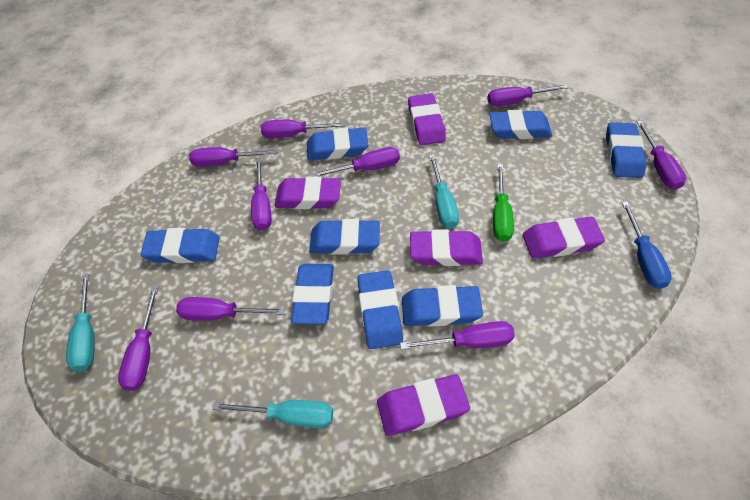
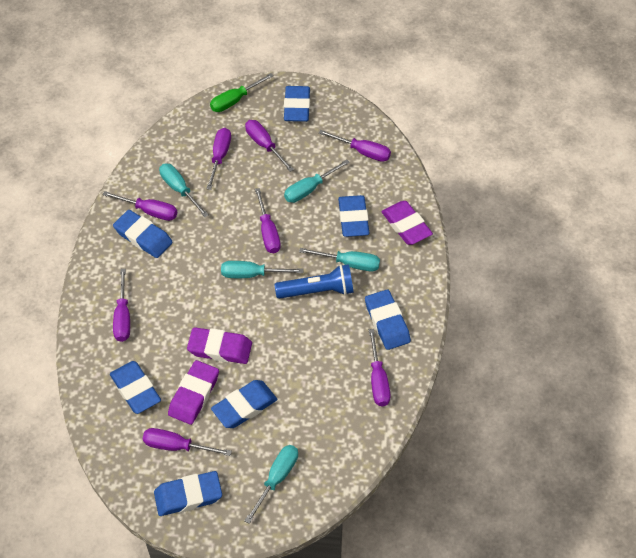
blue eraser: [141,228,220,263] [291,264,334,324] [307,127,369,161] [309,219,380,255] [357,270,403,349] [402,285,483,327] [489,110,552,139] [606,122,647,178] = 8 -> [110,361,161,414] [113,210,173,258] [154,471,222,516] [211,380,277,428] [284,86,310,122] [338,195,369,237] [365,290,411,350] = 7
blue flashlight: none = 0 -> [274,264,354,299] = 1
blue screwdriver: [622,202,672,289] = 1 -> none = 0
purple eraser: [275,176,341,209] [377,374,470,436] [408,93,446,145] [410,229,483,266] [523,217,605,258] = 5 -> [168,360,219,425] [187,327,252,364] [381,201,433,245] = 3
purple screwdriver: [118,286,158,391] [176,297,285,321] [189,147,278,167] [251,157,271,231] [261,120,346,138] [312,147,400,176] [400,321,515,350] [487,85,568,106] [637,121,686,190] = 9 -> [103,191,177,221] [113,269,130,342] [143,428,232,456] [206,128,231,190] [245,120,294,172] [255,188,281,253] [319,130,391,162] [369,329,391,406] = 8
turquoise screwdriver: [66,274,95,371] [212,400,333,428] [429,154,459,229] = 3 -> [159,163,209,217] [221,261,303,278] [245,445,298,524] [284,159,350,203] [299,248,380,271] = 5

